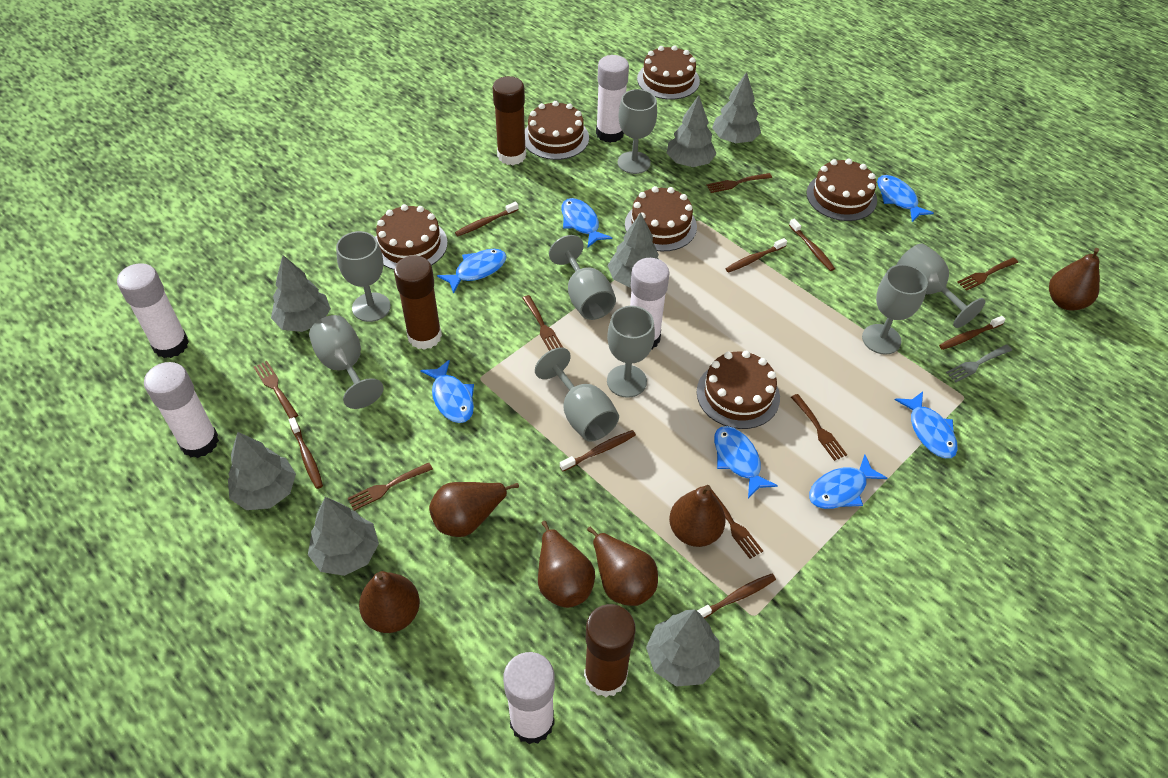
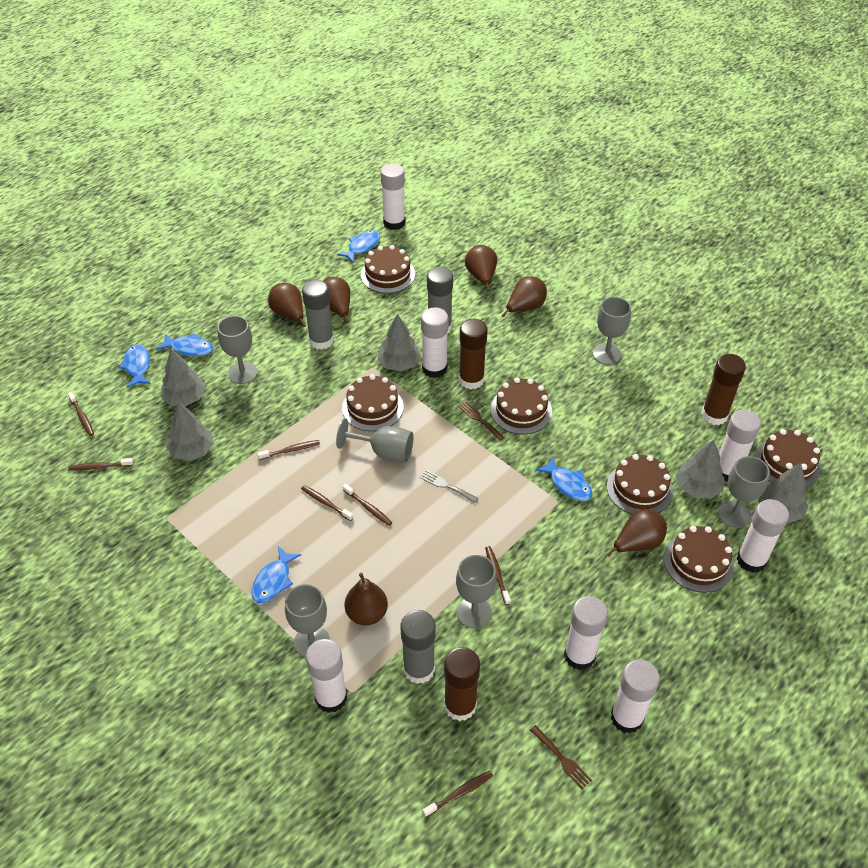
blue fish: [420,360,474,423] [437,249,507,294] [561,198,612,247] [714,426,778,498] [809,455,888,509] [877,175,934,222] [895,391,958,458] = 7 -> [118,344,151,388] [156,333,213,356] [252,546,301,603] [337,230,380,263] [536,457,592,501] = 5
brown fork: [254,361,298,419] [348,463,433,511] [523,295,563,351] [704,485,763,559] [706,173,772,193] [791,394,847,461] [957,258,1018,291] = 7 -> [458,401,505,441] [530,725,592,789] = 2
grey glue stick: none = 0 -> [302,280,334,350] [401,610,435,684] [427,267,453,333] = 3
grey goblet: [309,315,384,409] [336,231,391,322] [535,347,619,442] [549,235,616,320] [607,306,655,398] [618,89,657,174] [862,264,928,355] [897,243,985,328] = 8 -> [218,315,257,384] [285,584,330,658] [336,418,414,462] [456,555,497,628] [593,297,631,365] [718,456,770,528] = 6
grey tree: [228,432,296,510] [271,255,331,332] [308,497,379,576] [607,213,660,288] [646,609,720,687] [667,95,717,167] [712,72,761,143] = 7 -> [161,349,206,406] [166,402,214,461] [378,314,421,371] [676,440,724,499] [759,463,808,523] = 5
white glue stick: [117,263,189,358] [144,362,219,458] [503,652,555,744] [596,55,629,143] [630,258,670,350] = 5 -> [306,639,347,713] [381,163,406,230] [421,307,449,378] [564,596,608,670] [611,660,660,734] [719,409,761,482] [737,499,789,573] = 7

